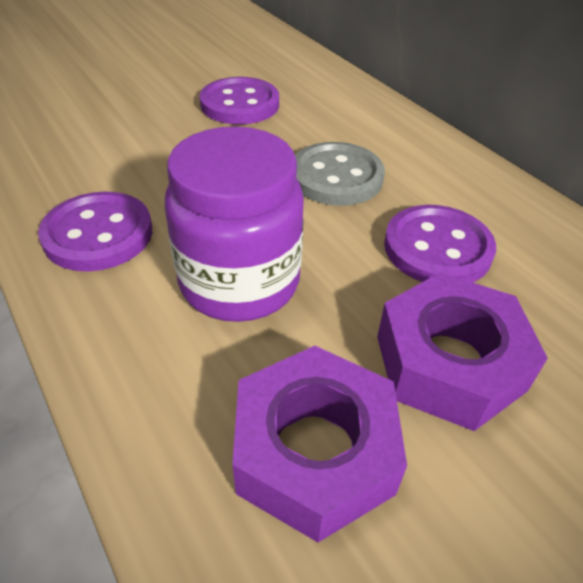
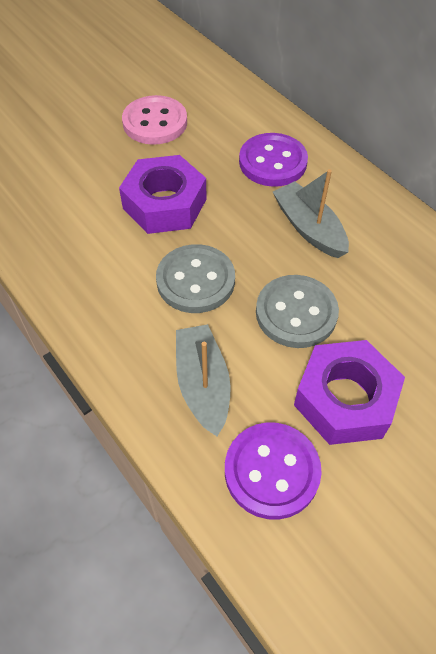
grey boat: none = 0 -> [176,324,231,436] [273,169,349,258] = 2
grey button: [295,142,385,206] = 1 -> [156,244,235,313] [256,275,339,348] = 2
pink button: none = 0 -> [122,95,187,145] = 1
purple button: [38,192,152,271] [199,77,279,124] [384,205,496,282] = 3 -> [225,423,322,520] [239,133,308,187] = 2
purple jar: [165,126,304,322] = 1 -> none = 0

